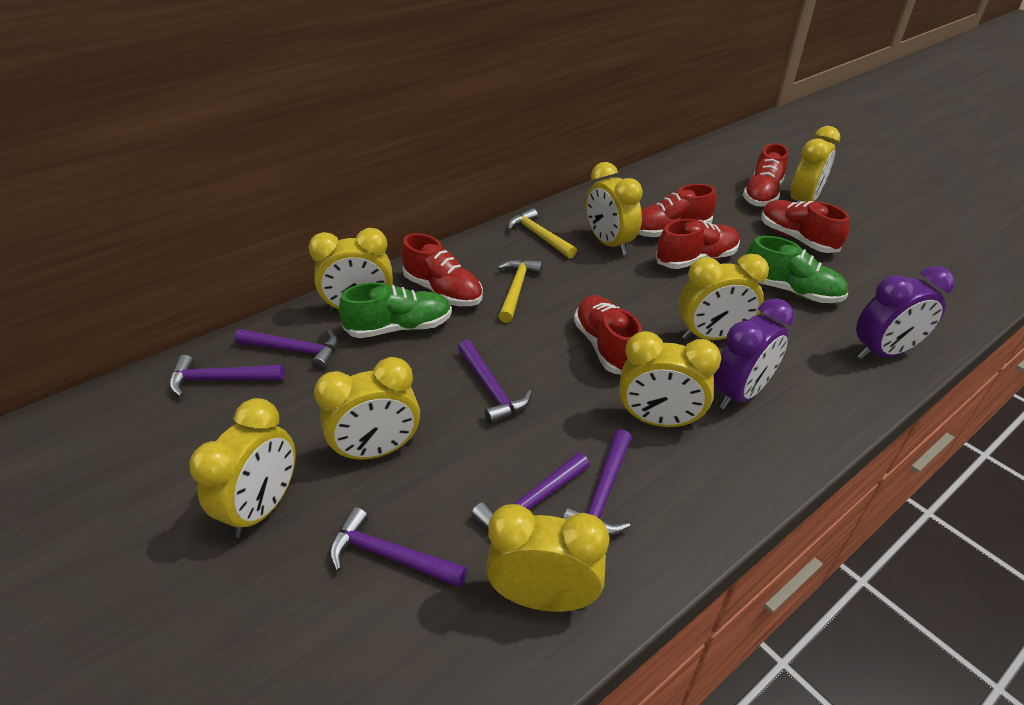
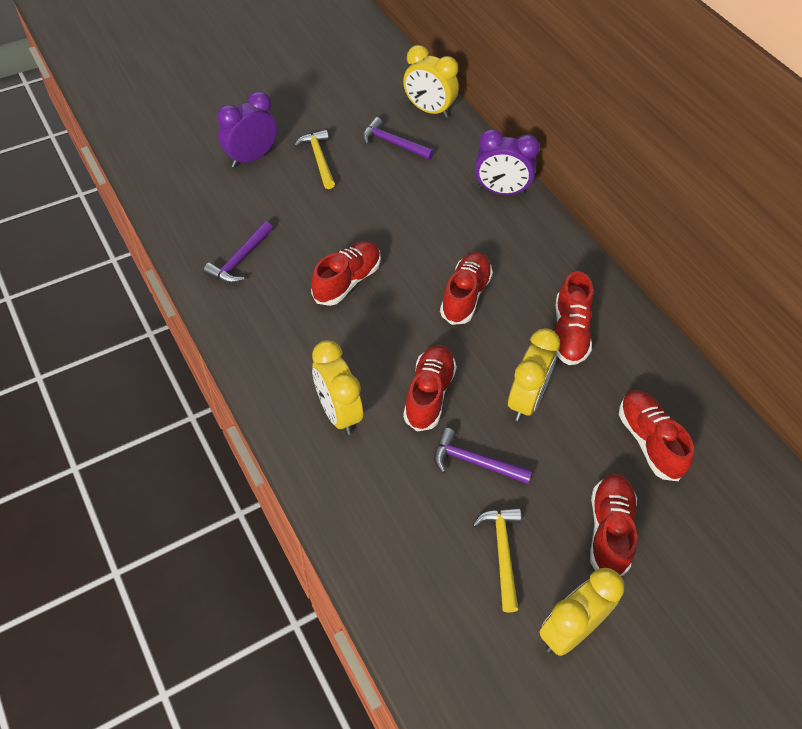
green shoe: [339,282,452,338] [746,236,848,303] = 2 -> none = 0
purple hammer: [169,355,285,397] [235,329,338,370] [329,507,467,588] [458,340,532,425] [471,452,590,530] [563,429,632,536] = 6 -> [204,221,273,283] [362,117,434,160] [434,428,533,484] = 3
yellow clock: [189,398,296,538] [309,228,393,313] [314,357,420,462] [486,504,609,612] [586,162,643,255] [619,331,721,428] [679,254,769,340] [790,126,840,203] = 8 -> [312,340,363,435] [403,45,459,118] [508,328,560,421] [539,568,624,656] = 4

